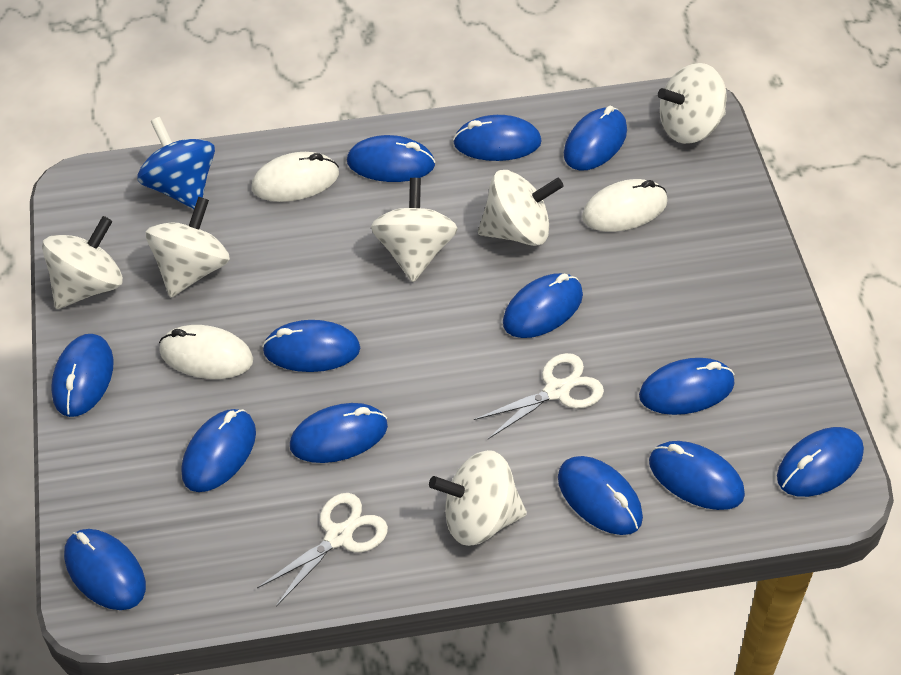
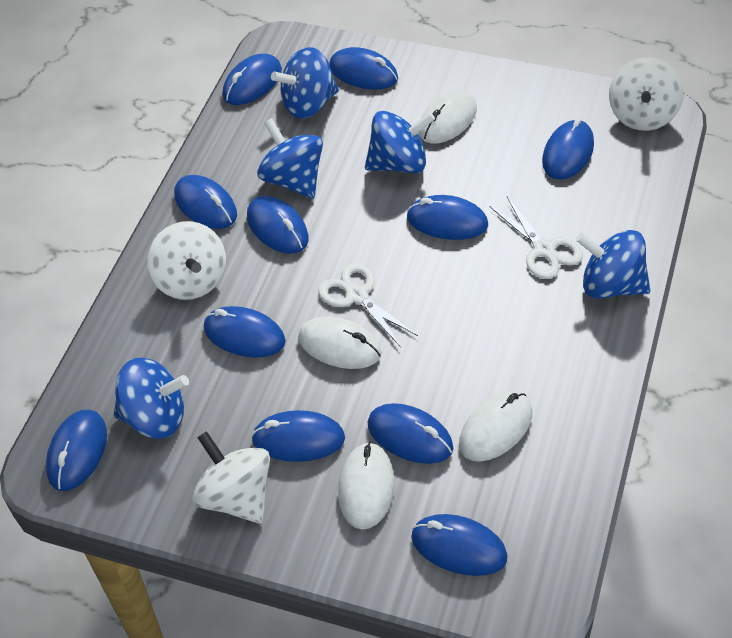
blue mouse: [51,334,114,417] [64,529,146,610] [182,409,256,492] [262,320,360,372] [290,403,388,463] [347,135,435,182] [453,115,542,161] [503,273,583,338] [558,456,643,535] [564,106,627,170] [639,358,735,415] [649,441,745,510] [777,427,864,497] = 13 -> [46,410,107,491] [174,175,237,229] [204,306,286,358] [222,54,282,105] [247,196,309,254] [251,410,345,462] [329,47,398,90] [368,403,453,464] [407,195,488,240] [411,514,508,576] [542,118,594,180] = 11
blue spinning top: [138,117,215,209] = 1 -> [114,358,189,439] [257,118,323,199] [271,47,339,119] [365,111,435,173] [576,230,650,299] = 5
white mouse: [159,325,253,379] [252,152,339,202] [582,179,668,232] = 3 -> [298,316,382,369] [338,442,394,530] [418,90,477,144] [459,391,532,462] = 4
white spinning top: [42,216,123,309] [146,197,230,298] [371,178,458,282] [429,450,527,546] [478,170,564,246] [658,63,727,144] = 6 -> [147,221,226,300] [192,431,270,524] [609,57,684,131] = 3

